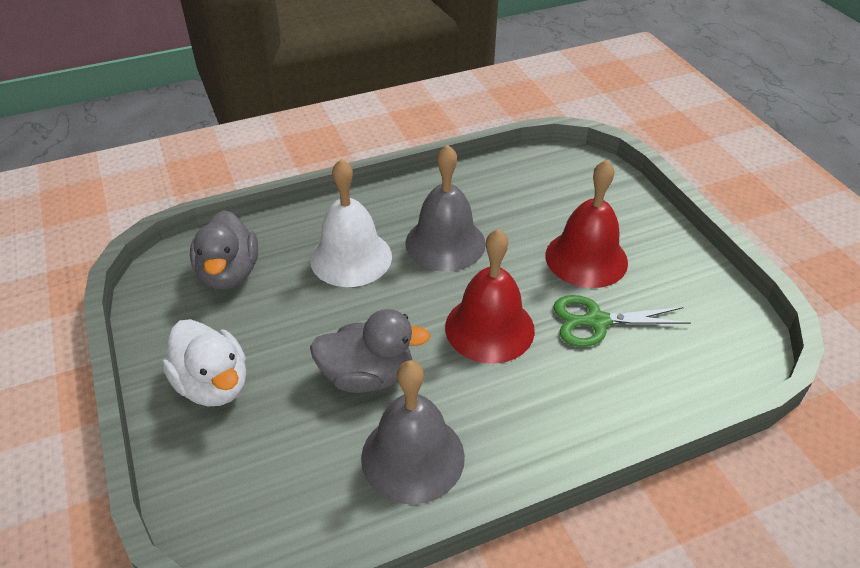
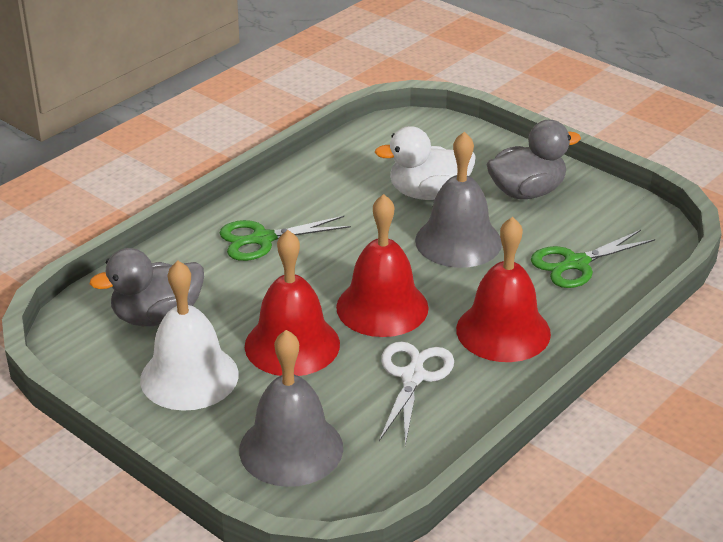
green scissors: [553,295,691,347] = 1 -> [220,216,351,261] [531,230,655,288] = 2
red bell: [445,229,535,364] [546,160,628,288] = 2 -> [245,230,340,376] [336,194,429,337] [456,217,551,362] = 3
white scissors: none = 0 -> [379,341,454,446] = 1

